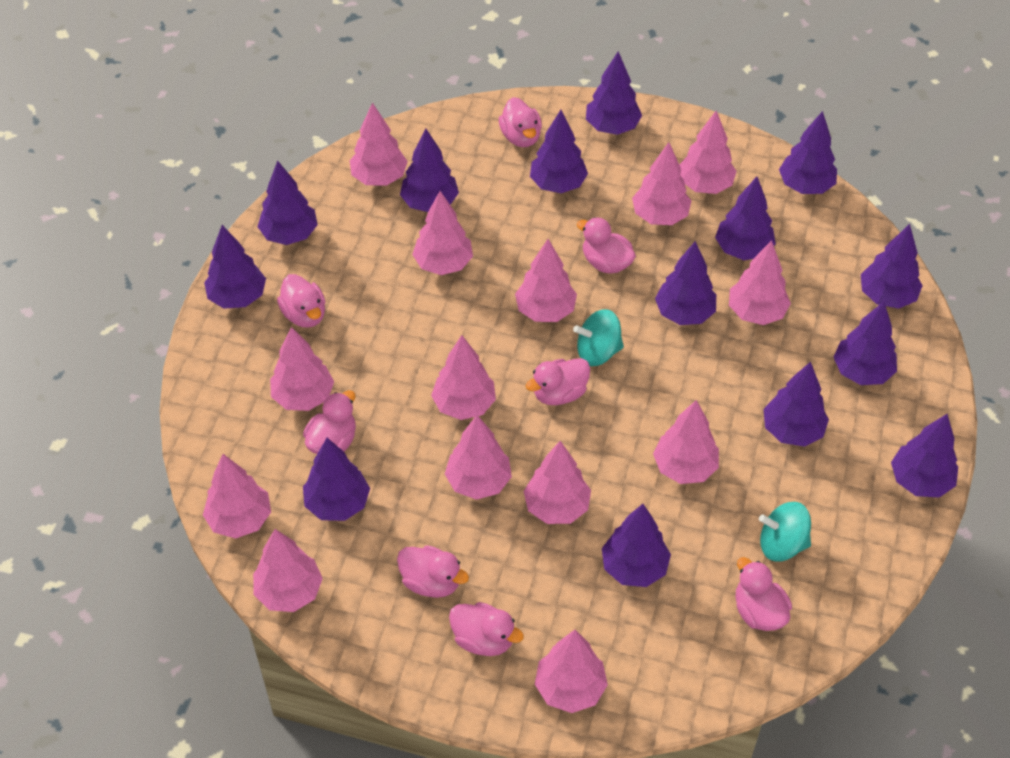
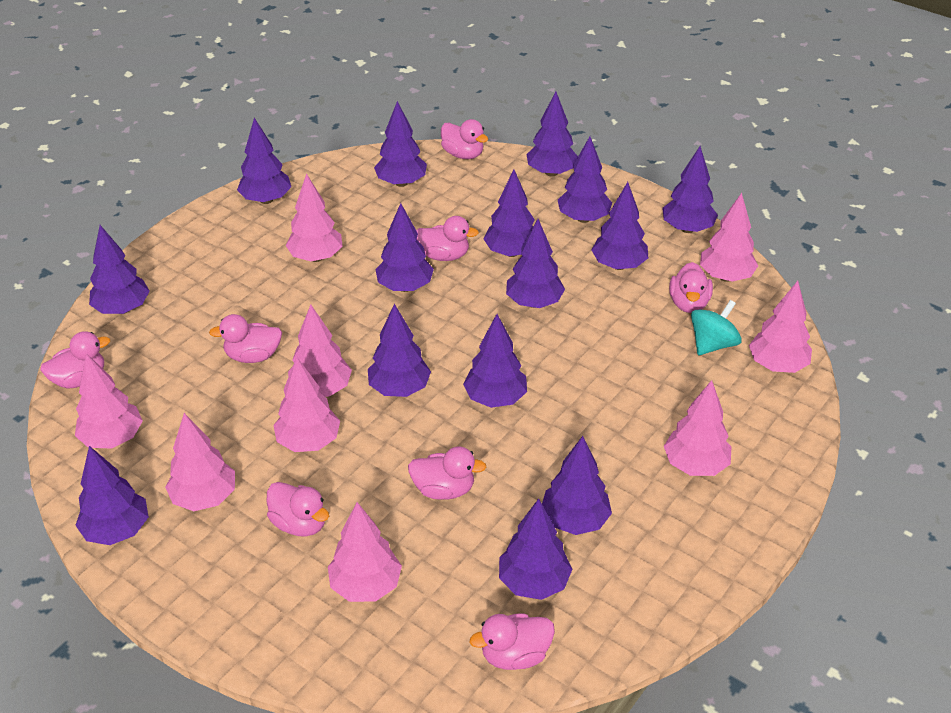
pink tree: [203,454,271,539] [253,529,323,612] [270,327,334,411] [350,102,408,186] [412,191,473,275] [431,335,496,420] [445,415,512,500] [515,239,577,322] [524,441,591,524] [535,630,608,713] [632,142,691,225] [653,400,719,484] [679,110,737,194] [729,240,791,325] = 14 -> [75,353,143,448] [165,413,235,511] [273,357,340,452] [286,173,343,262] [288,304,352,397] [328,502,402,602] [664,380,731,476] [700,193,758,282] [749,281,812,373] = 9
purple tree: [204,225,266,309] [257,160,318,245] [303,438,370,521] [400,129,459,212] [530,110,588,193] [586,51,642,135] [602,504,671,587] [655,241,716,325] [715,176,776,260] [763,362,829,447] [779,111,837,194] [833,302,897,385] [861,224,923,309] [891,414,958,498] = 14 -> [75,446,149,545] [89,225,149,314] [237,118,291,204] [368,304,431,397] [374,101,427,187] [375,203,434,292] [463,314,527,408] [483,170,535,257] [499,499,572,600] [506,219,565,308] [526,92,578,177] [542,436,612,535] [558,136,612,223] [591,182,648,270] [662,146,718,233] = 15
turquoise spinning top: [573,309,624,366] [759,502,811,561] = 2 -> [691,300,742,355] = 1

